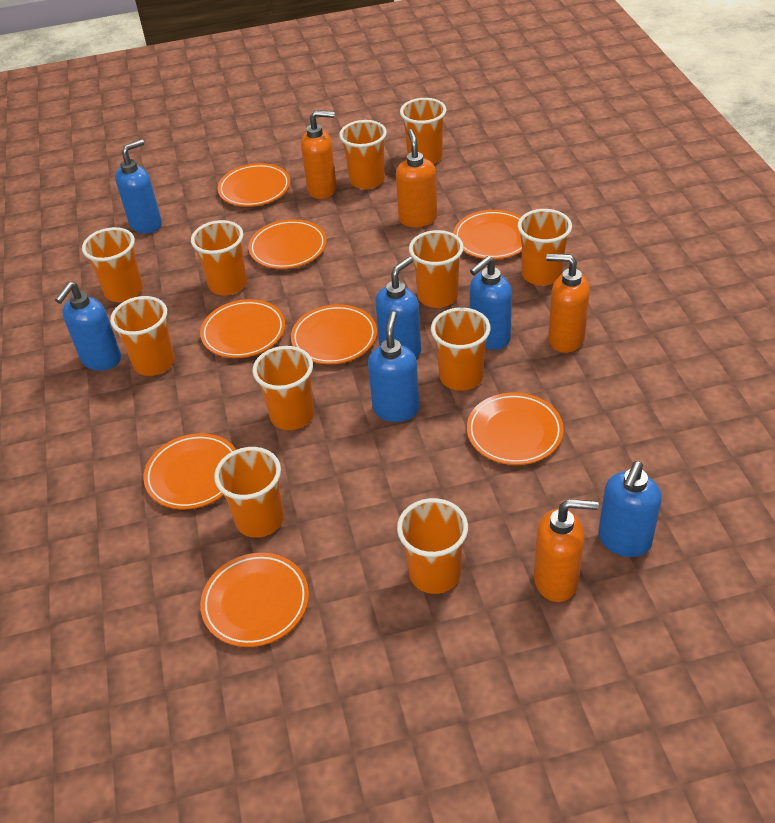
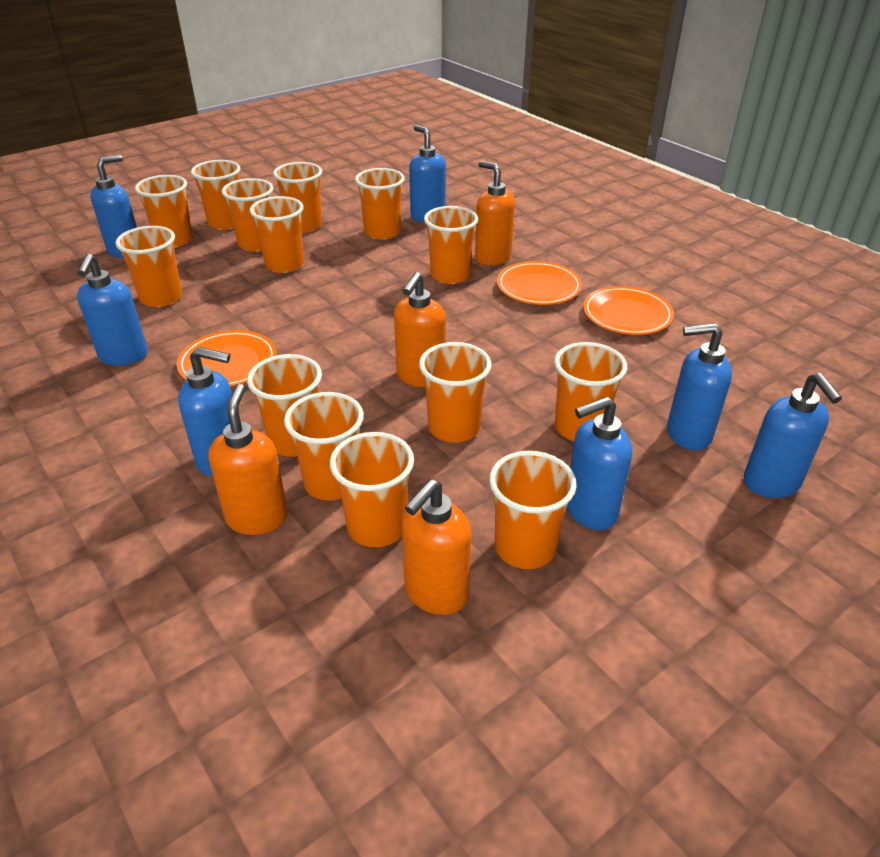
blue soap dispenser: [55,282,121,371] [115,139,162,233] [368,311,420,422] [375,257,421,358] [470,256,512,350] [598,461,662,557] = 6 -> [77,253,148,366] [90,155,137,258] [178,347,232,477] [409,125,446,222] [567,396,632,530] [667,323,732,450] [744,373,842,498] = 7
orange cup: [82,227,143,302] [110,296,175,376] [191,220,247,296] [214,447,284,538] [252,346,314,430] [339,120,387,189] [397,498,468,594] [400,98,446,164] [409,230,464,308] [431,307,491,391] [518,209,572,286] = 11 -> [115,226,182,307] [135,175,193,247] [191,160,241,230] [221,178,273,252] [247,354,322,457] [250,196,304,273] [273,162,322,233] [284,392,364,501] [330,432,414,547] [355,168,405,240] [419,342,492,443] [424,206,478,284] [489,451,577,569] [554,342,627,441] = 14
orange plate: [143,433,236,509] [200,299,285,358] [200,553,309,647] [218,163,290,207] [248,219,327,269] [291,304,377,364] [453,210,522,259] [467,392,564,465] = 8 -> [177,330,277,387] [497,261,582,305] [583,286,674,335] = 3

